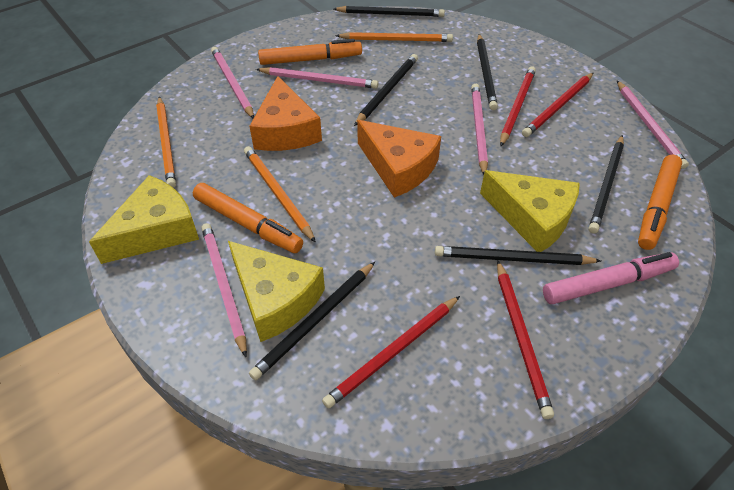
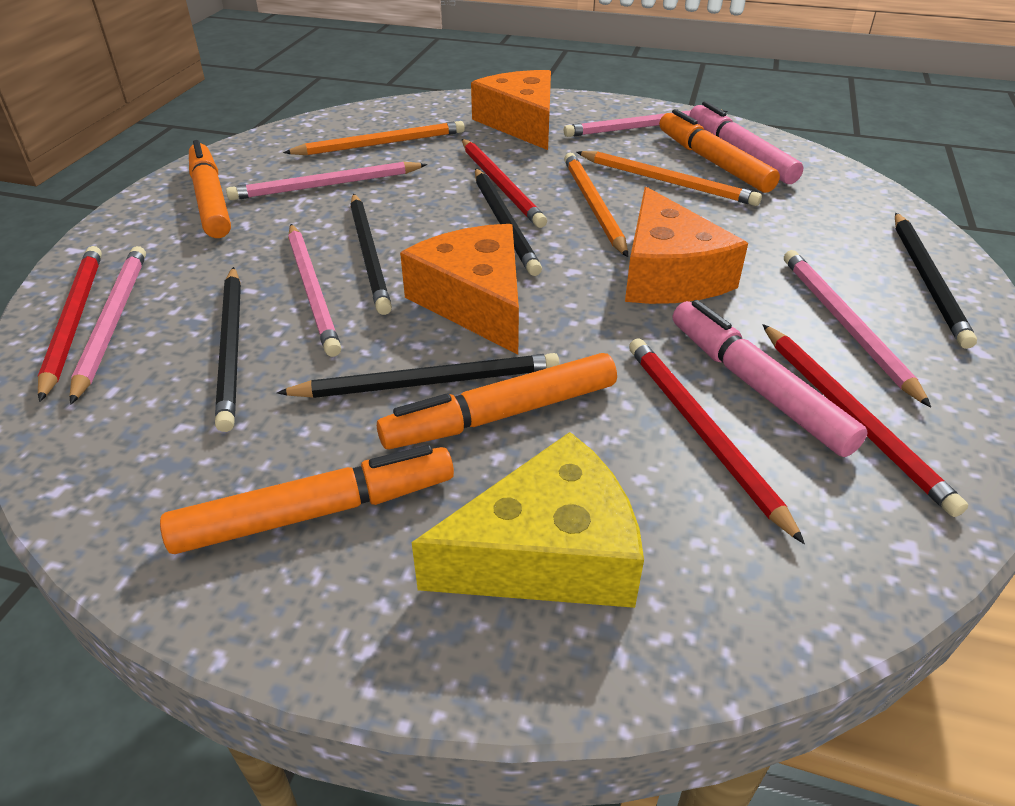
black pencil: [249,262,375,380] [334,6,445,17] [354,54,418,126] [435,246,601,265] [477,34,498,110] [589,135,624,234] = 6 -> [215,267,241,432] [277,353,560,398] [350,194,392,315] [475,168,542,276] [895,213,977,349] = 5
orange cheese: [249,76,322,151] [357,120,441,198] = 2 -> [400,224,519,355] [471,70,551,150] [625,187,748,304] = 3
orange marker: [193,183,303,253] [258,39,362,65] [638,155,682,250] = 3 -> [160,445,454,554] [189,140,231,238] [377,353,617,449] [659,109,780,193] = 4
pink marker: [543,252,679,304] = 1 -> [673,300,868,457] [689,101,804,184] = 2
yellow cheese: [89,175,199,264] [228,241,325,342] [480,170,580,252] = 3 -> [412,432,644,608] = 1

